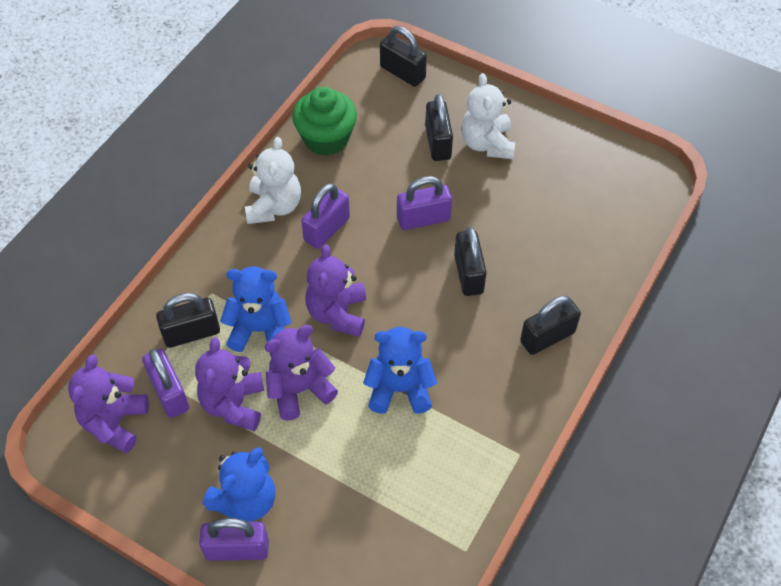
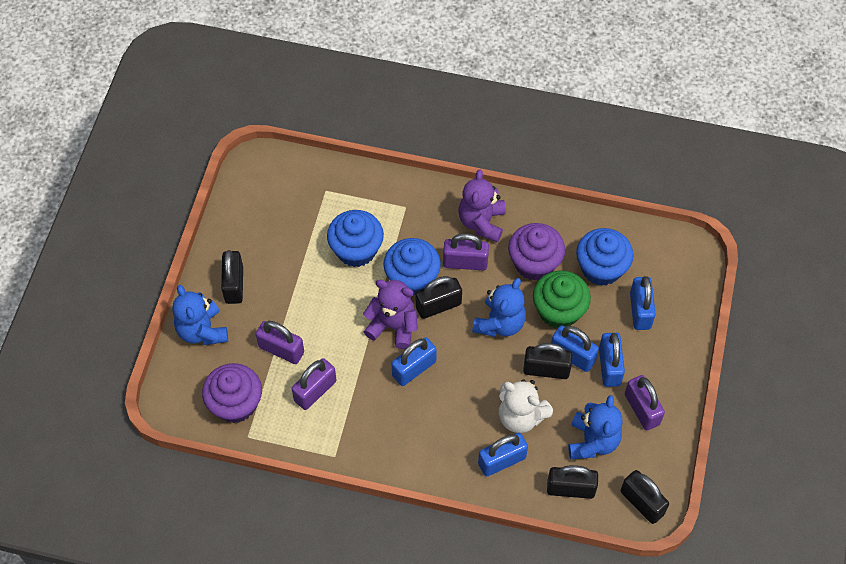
blue cupcake: none = 0 -> [327,210,384,267] [383,238,441,295] [576,228,633,286] = 3
blue padlock: none = 0 -> [392,337,437,386] [478,433,528,477] [551,325,599,372] [599,333,625,387] [630,276,656,330] = 5
purple cupcake: none = 0 -> [202,363,262,423] [508,223,565,281] = 2
purple teddy bear: [68,355,149,453] [195,337,264,431] [264,325,338,421] [305,244,366,337] = 4 -> [363,280,418,349] [459,169,506,242] = 2
white teddy bear: [245,137,301,224] [461,73,515,159] = 2 -> [499,379,553,433] = 1

